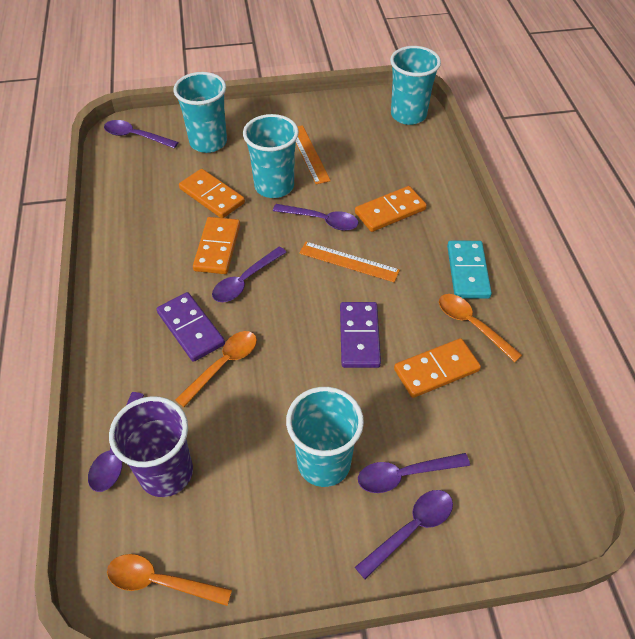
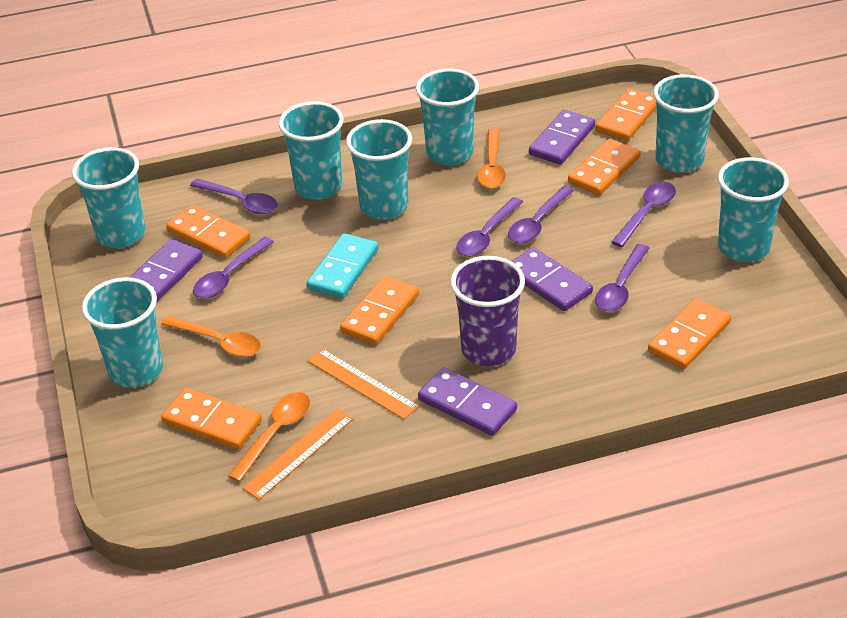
orange domino: [179,169,245,218] [193,217,240,274] [355,186,427,232] [394,338,481,398] = 4 -> [161,388,262,450] [166,205,251,259] [340,276,419,345] [568,139,641,195] [596,88,656,141] [648,298,731,369] = 6
purple domino: [157,292,225,362] [340,302,381,368] = 2 -> [129,239,203,301] [418,367,517,436] [512,247,593,311] [529,110,595,165] = 4
turquoise cup: [173,72,227,153] [243,114,299,198] [286,387,364,487] [390,46,441,125] = 4 -> [72,147,146,248] [82,277,163,388] [279,101,344,200] [346,119,412,220] [416,68,479,165] [653,74,719,173] [718,157,789,262] = 7

